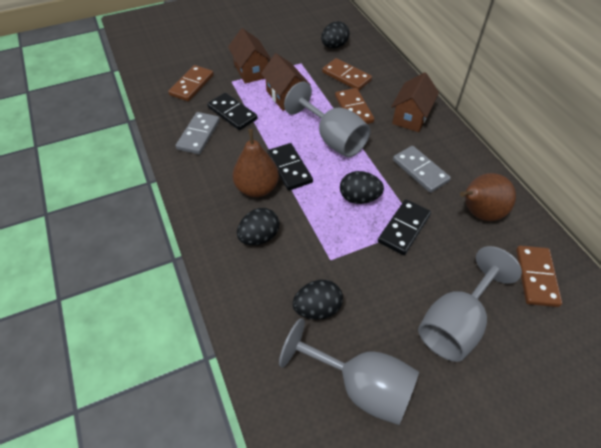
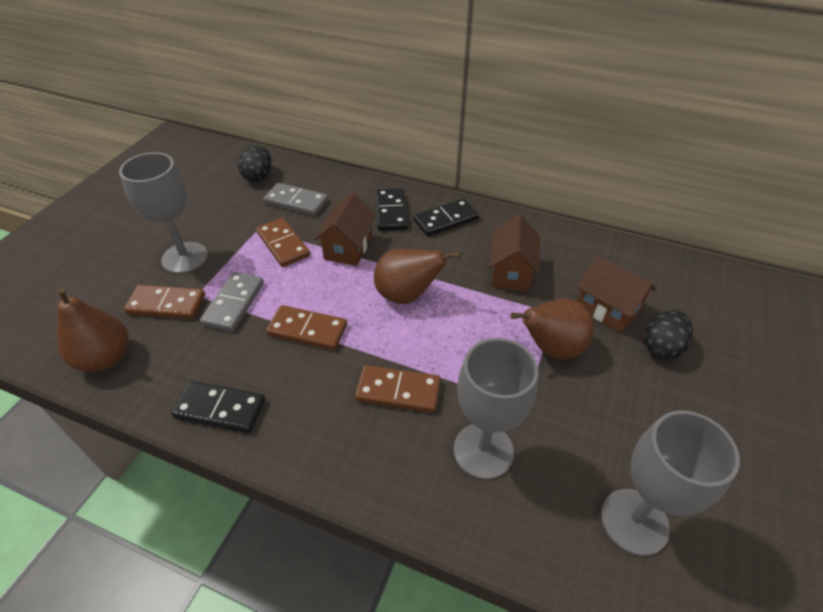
black egg: [237,208,279,245] [292,280,343,320] [321,21,350,48] [340,171,384,204] = 4 -> [238,145,271,182] [644,310,693,360] = 2
brown pear: [233,129,279,197] [460,173,516,221] = 2 -> [57,287,128,372] [374,249,461,304] [511,299,594,360] = 3

